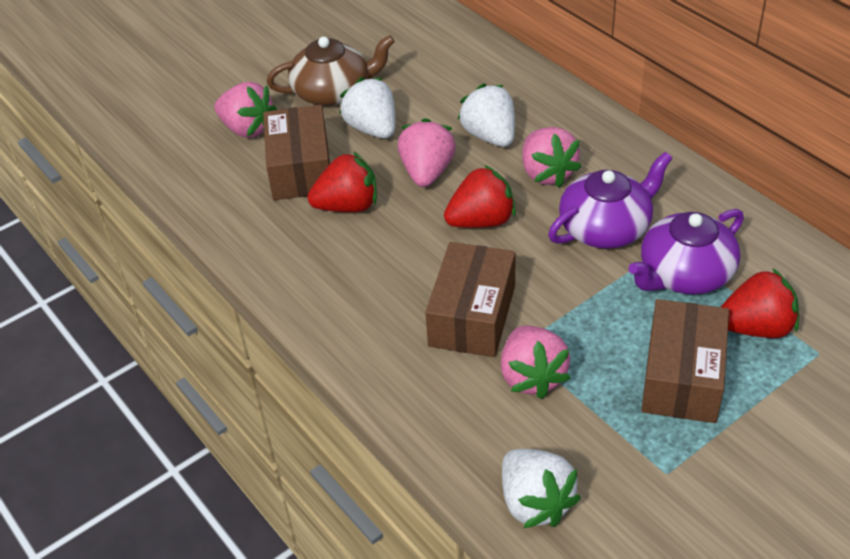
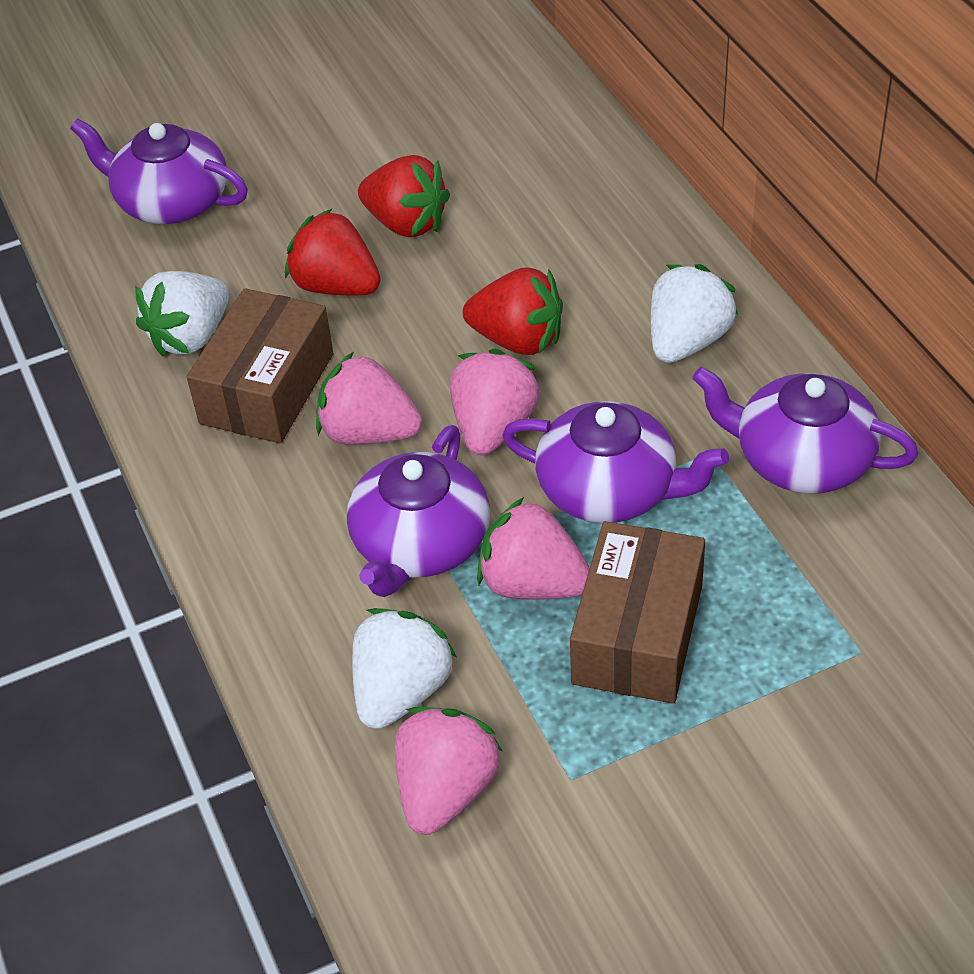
brown box: [263,105,330,200] [425,242,516,357] [641,299,729,423] = 3 -> [187,288,333,443] [570,521,705,704] = 2
brown teapot: [267,35,395,106] = 1 -> none = 0
purple teapot: [548,152,673,249] [628,209,744,295] = 2 -> [70,118,248,224] [347,425,490,597] [502,401,729,523] [692,367,918,494] = 4

